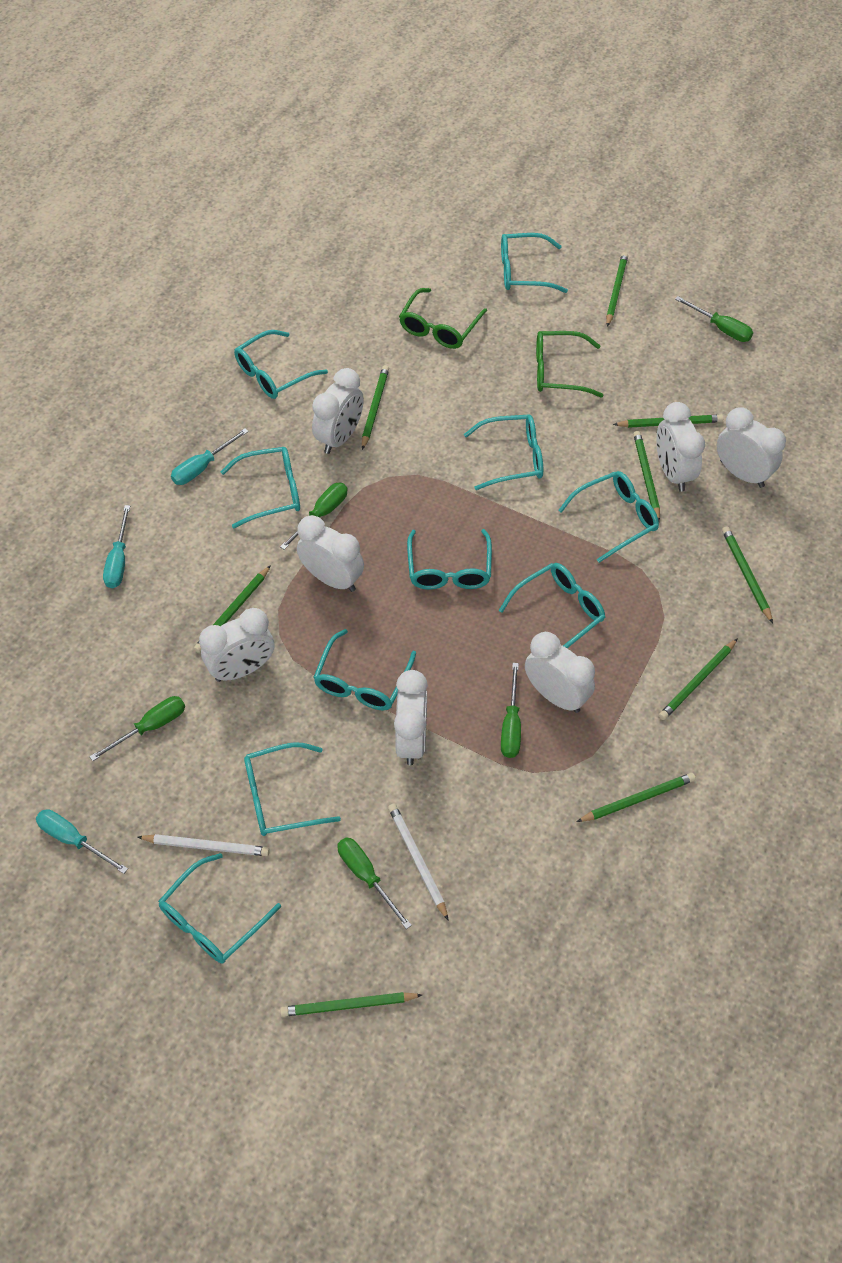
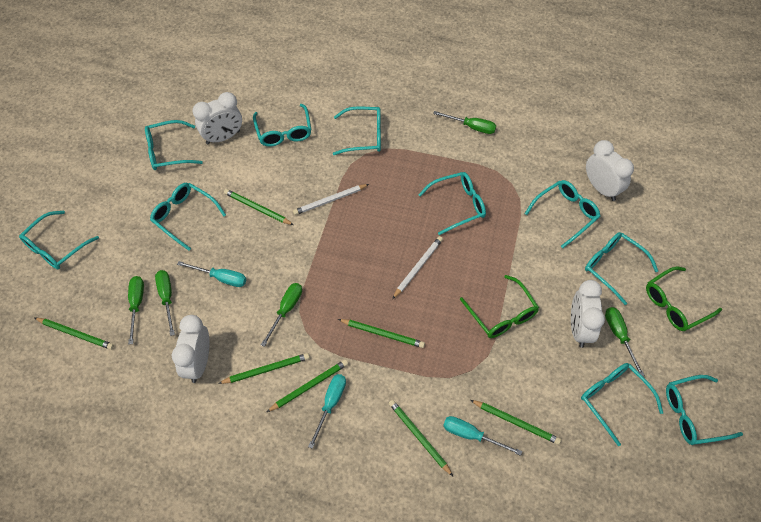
green pencil: [194,565,271,653] [280,992,422,1017] [362,365,389,450] [576,773,696,822] [606,252,628,327] [613,415,723,428] [633,431,660,522] [659,638,738,720] [722,526,773,623] = 9 -> [35,318,114,350] [218,353,310,384] [224,189,294,225] [267,360,348,412] [338,319,425,348] [389,400,453,476] [471,400,561,445] = 7
white clock: [199,608,274,682] [297,515,364,592] [312,368,364,454] [394,670,428,765] [525,632,595,713] [656,402,705,492] [717,408,786,488] = 7 -> [172,315,210,383] [192,92,242,144] [571,280,605,348] [586,140,634,201] = 4

